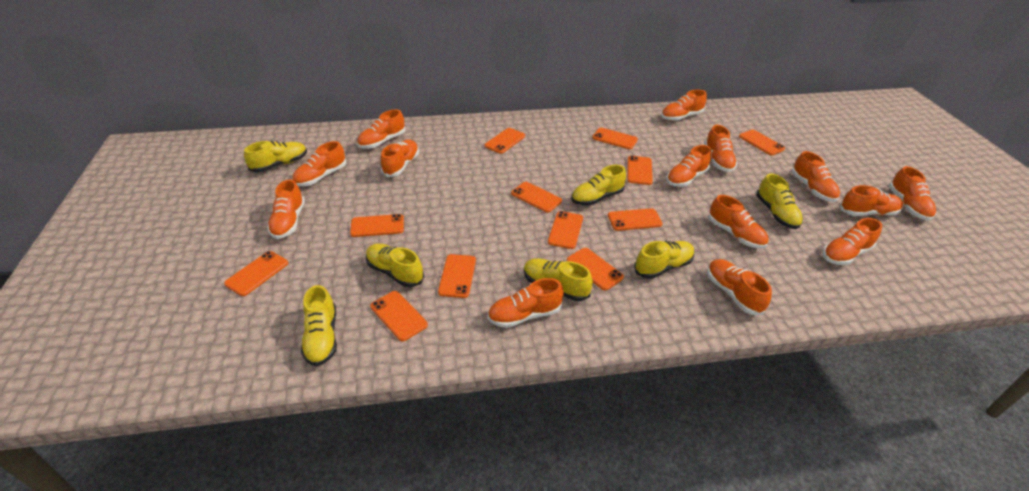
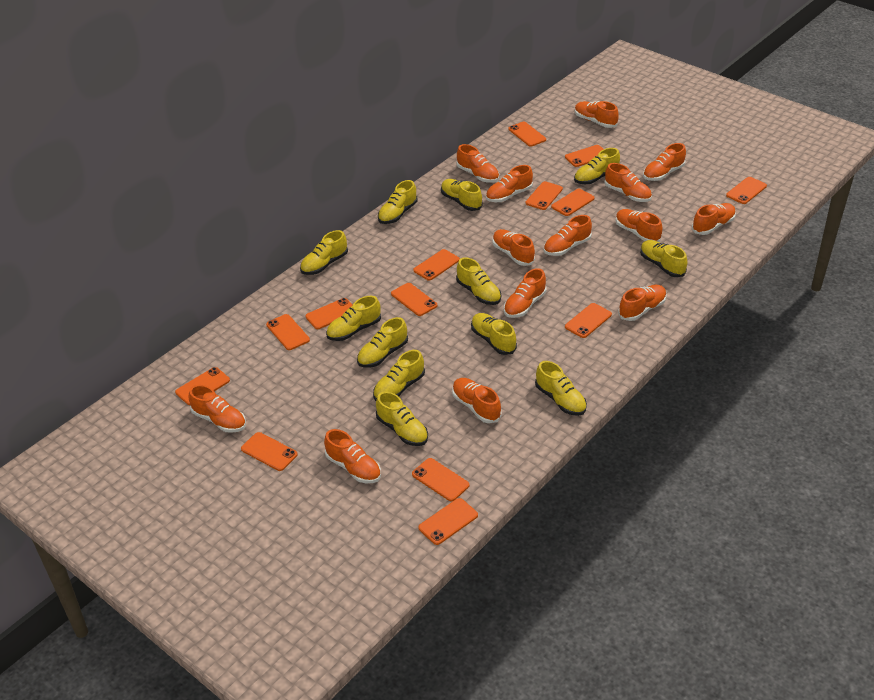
orange phone: [224,251,288,296] [350,214,404,237] [370,291,428,341] [438,254,476,298] [484,128,525,154] [511,182,562,213] [548,211,583,249] [567,248,624,290] [592,128,638,149] [608,208,663,231] [627,156,653,185] [739,129,785,155] = 12 -> [175,367,230,405] [241,432,298,471] [266,314,310,350] [306,298,353,329] [391,283,437,316] [412,458,469,501] [413,249,460,281] [418,498,478,545] [508,122,546,146] [526,181,563,210] [551,189,595,216] [565,145,603,167] [565,303,612,338] [726,177,767,204] = 14
yellow shoe: [244,141,307,172] [301,285,337,366] [366,243,424,287] [524,258,593,301] [571,165,626,206] [634,241,695,279] [756,174,803,229] = 7 -> [300,230,348,275] [326,296,381,341] [357,317,408,368] [373,350,425,401] [376,391,428,446] [378,180,417,224] [441,179,483,211] [456,257,501,305] [471,313,517,355] [535,361,587,416] [574,148,620,184] [640,240,688,277] = 12

